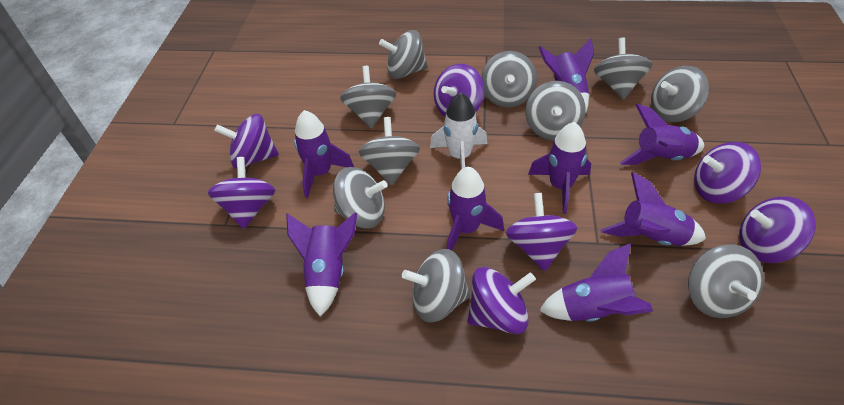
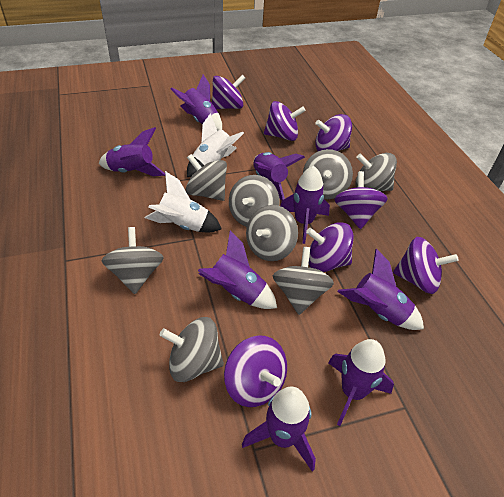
grey spinning top: [333,167,387,228] [340,66,396,128] [359,117,420,186] [379,30,428,79] [402,249,470,323] [481,51,537,108] [525,81,586,140] [594,37,652,100] [651,66,709,122] [688,244,764,318] = 10 -> [102,227,164,294] [160,317,224,382] [186,154,227,201] [229,175,280,227] [246,205,298,261] [273,247,334,315] [303,149,353,199] [355,153,397,191] = 8
white rocket: [430,93,488,169] = 1 -> [145,171,222,232] [187,113,244,177] = 2

